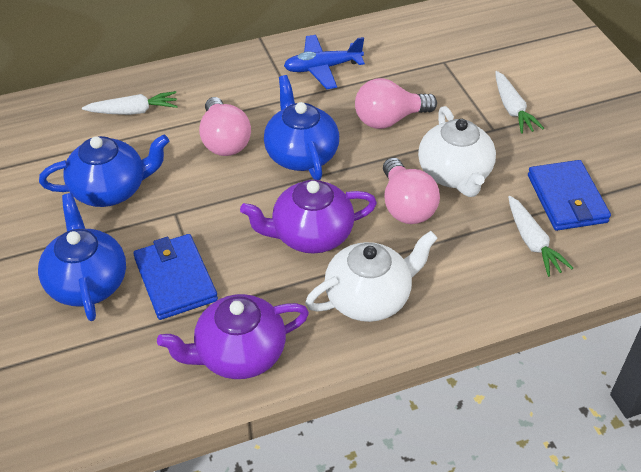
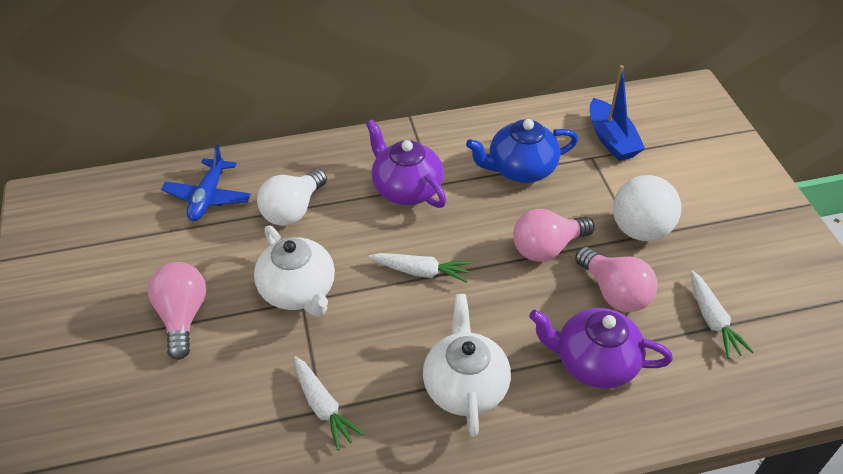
blue boat: none = 0 -> [590,65,645,161] = 1
blue teapot: [38,193,126,321] [39,134,169,207] [264,75,339,180] = 3 -> [466,119,578,183] = 1
blue wallet: [133,234,218,320] [528,160,611,231] = 2 -> none = 0
white ball: none = 0 -> [613,175,682,241] = 1
white light bulb: none = 0 -> [257,169,327,226] = 1

